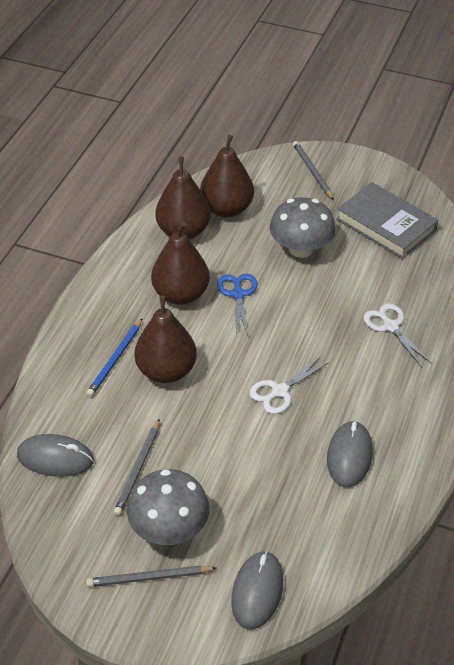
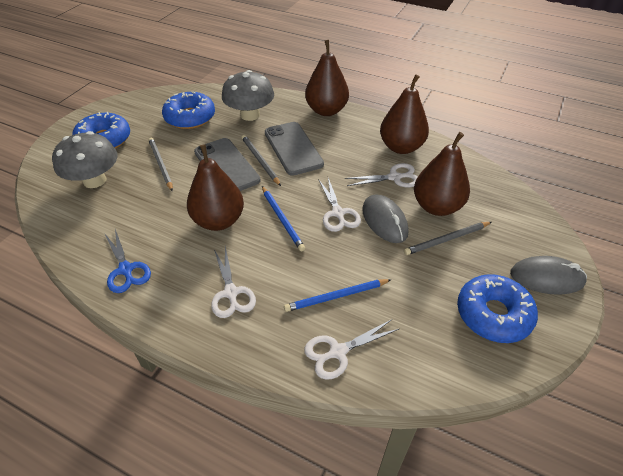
blue donut: none = 0 -> [72,112,130,149] [162,91,215,129] [457,274,538,343] = 3
blue pencil: [86,318,143,397] = 1 -> [262,186,305,252] [284,279,392,312] = 2
grey book: [336,182,438,259] = 1 -> none = 0
grey mouse: [17,434,94,477] [231,551,283,629] [327,420,373,487] = 3 -> [362,194,409,243] [510,256,587,295] = 2
grey phone: none = 0 -> [194,138,261,191] [265,122,324,176] = 2
white scissors: [249,356,330,414] [363,303,431,367] = 2 -> [211,247,256,318] [304,319,399,380] [318,178,361,232] [345,163,418,187] = 4

